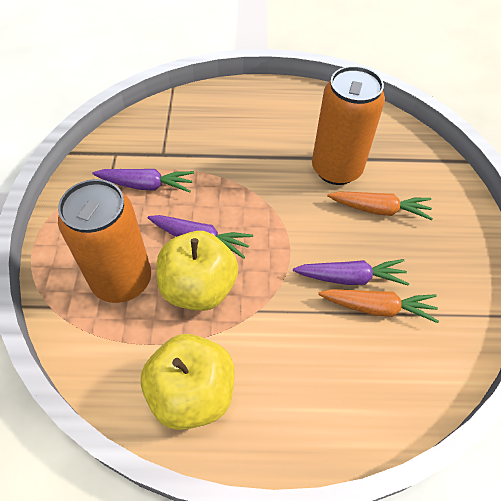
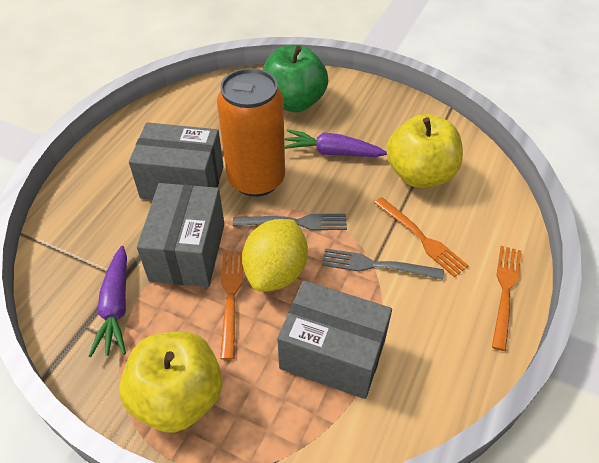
green apple: none = 0 -> [263,45,328,112] = 1
grey box: none = 0 -> [129,122,224,200] [137,183,225,287] [277,280,392,399] = 3
grey fork: none = 0 -> [233,214,347,230] [322,248,444,280] = 2
orange can: [58,179,151,303] [312,66,385,185] = 2 -> [217,68,285,197] = 1
orange carrot: [318,289,439,323] [327,191,433,220] = 2 -> none = 0
orange fork: none = 0 -> [220,251,243,360] [374,197,469,277] [492,246,521,351] = 3
purple carrot: [92,169,194,192] [148,215,253,258] [293,259,409,286] = 3 -> [89,246,127,357] [284,129,387,157] = 2
yellow lemon: none = 0 -> [242,219,308,292] = 1

